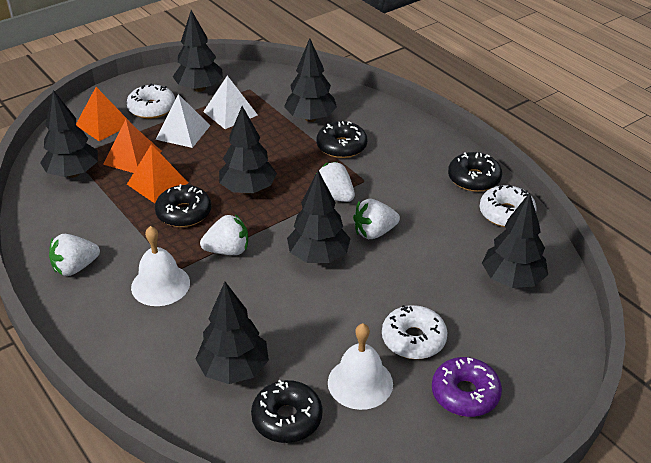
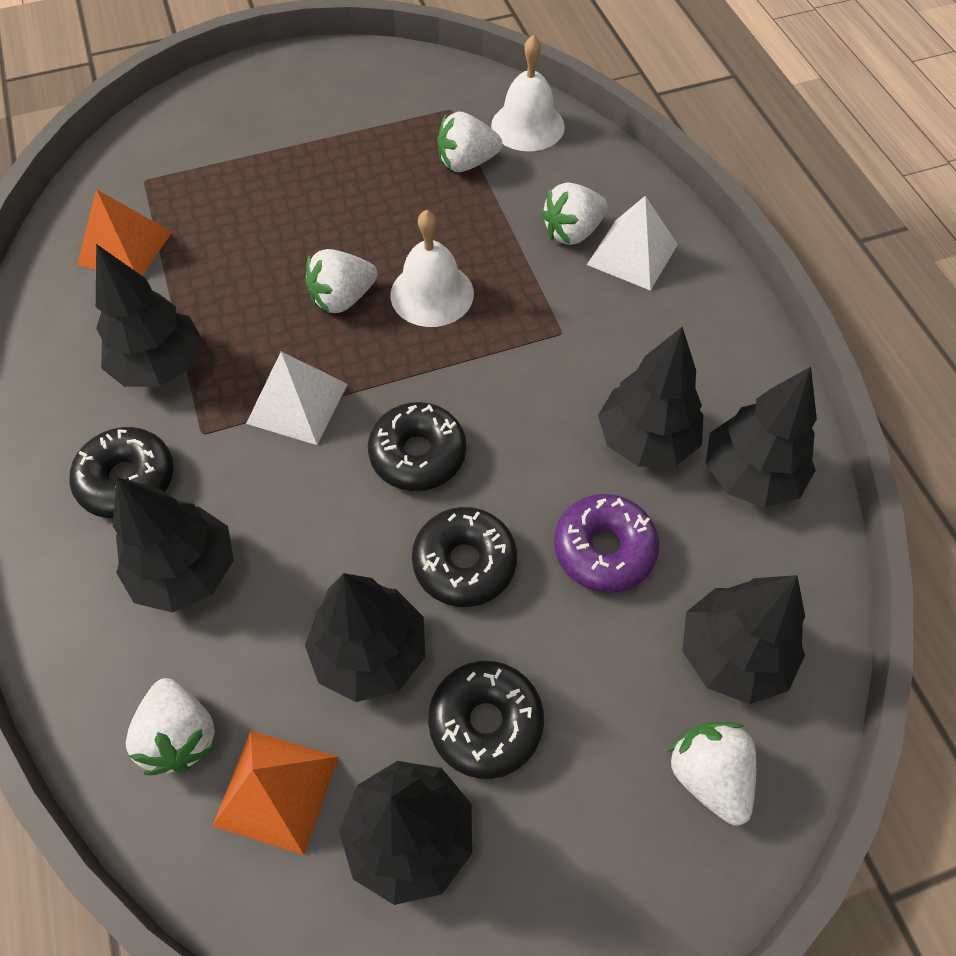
orange pyramid: [76,87,132,141] [103,119,162,173] [127,144,188,203] = 3 -> [77,189,172,276] [212,731,339,855] = 2
white donut: [126,84,175,119] [382,305,447,359] [480,184,537,227] = 3 -> none = 0
white strawberry: [49,234,100,276] [200,214,248,255] [315,161,355,202] [353,199,400,239] = 4 -> [126,678,215,775] [305,249,378,313] [437,112,502,172] [541,182,608,245] [668,722,756,825] = 5

